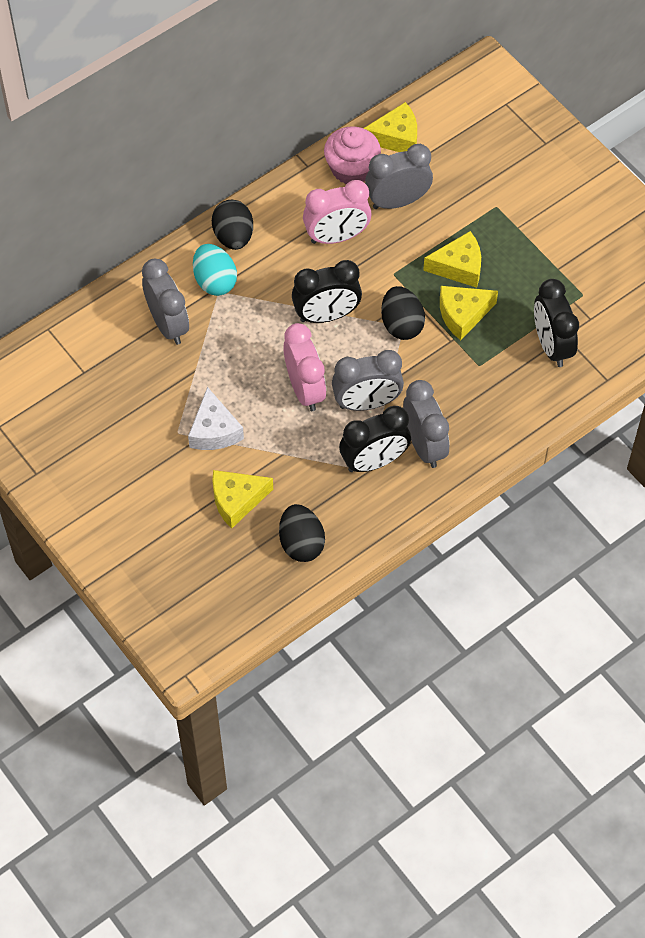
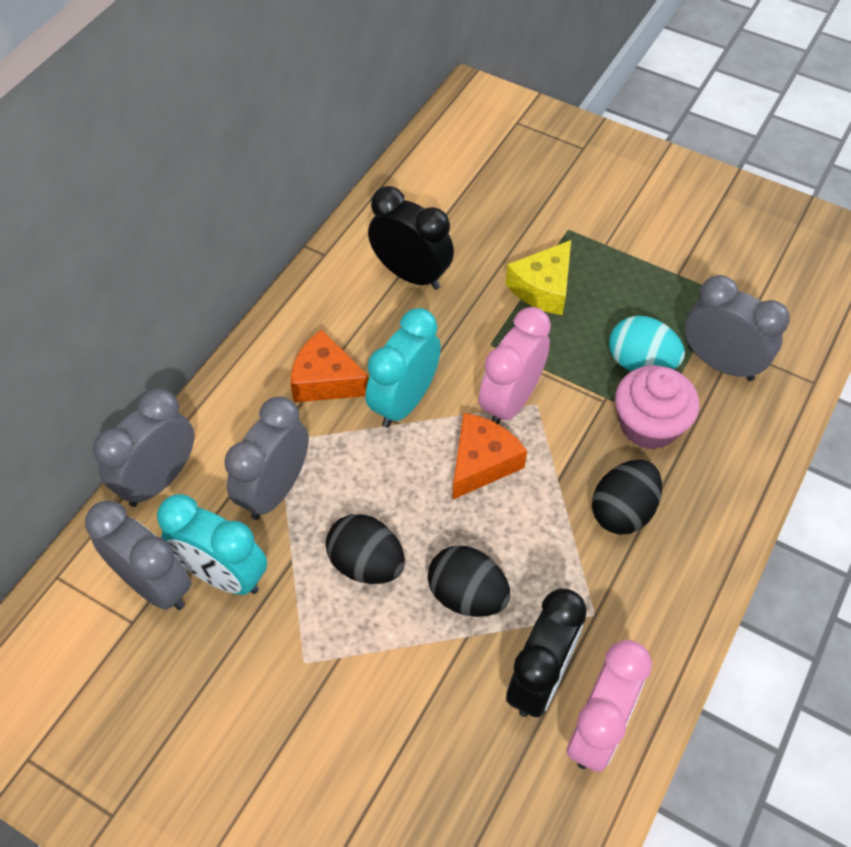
black clock: [292,260,362,323] [339,406,411,472] [534,279,579,367] = 3 -> [368,186,454,290] [506,588,587,717] = 2
orange cheese: none = 0 -> [291,329,369,403] [453,413,527,499] = 2
turquoise clock: none = 0 -> [157,494,267,595] [366,308,441,428] = 2
white cheese: [188,387,244,450] = 1 -> none = 0
yellow cheese: [212,470,273,528] [364,102,417,152] [423,231,481,288] [440,286,498,340] = 4 -> [505,240,571,315] = 1

